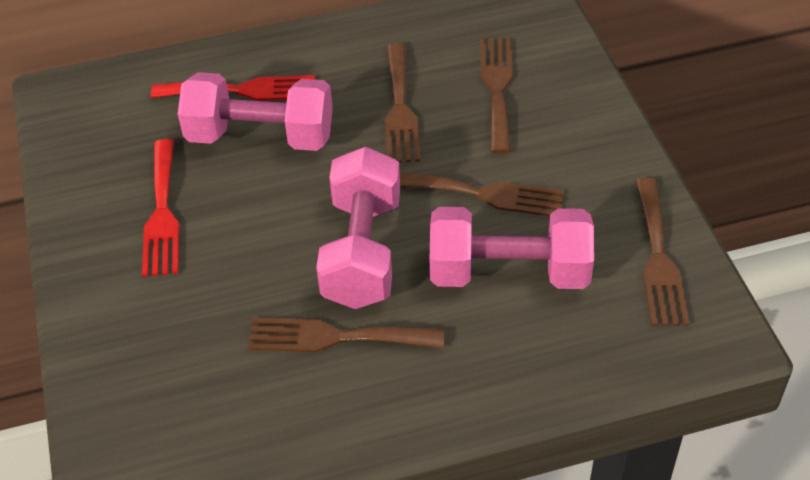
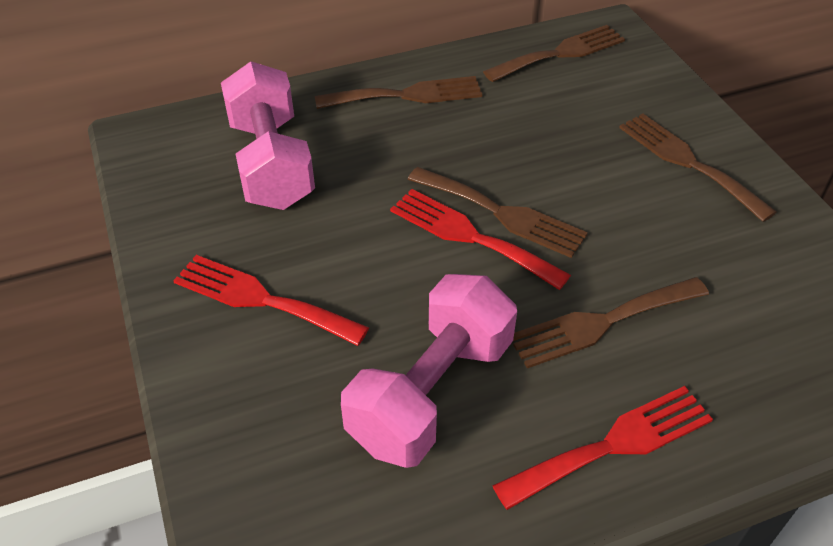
pink dumbbell: [178,72,333,151] [316,146,400,309] [430,207,594,289] = 3 -> [221,61,315,210] [341,274,517,468] = 2
red fork: [142,139,179,277] [151,75,315,101] = 2 -> [173,255,369,346] [390,189,571,290] [492,386,713,510] = 3

